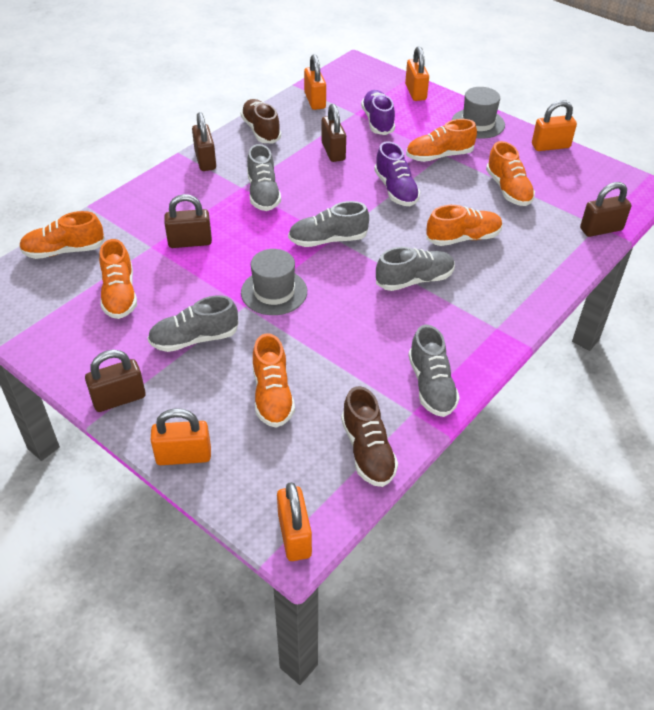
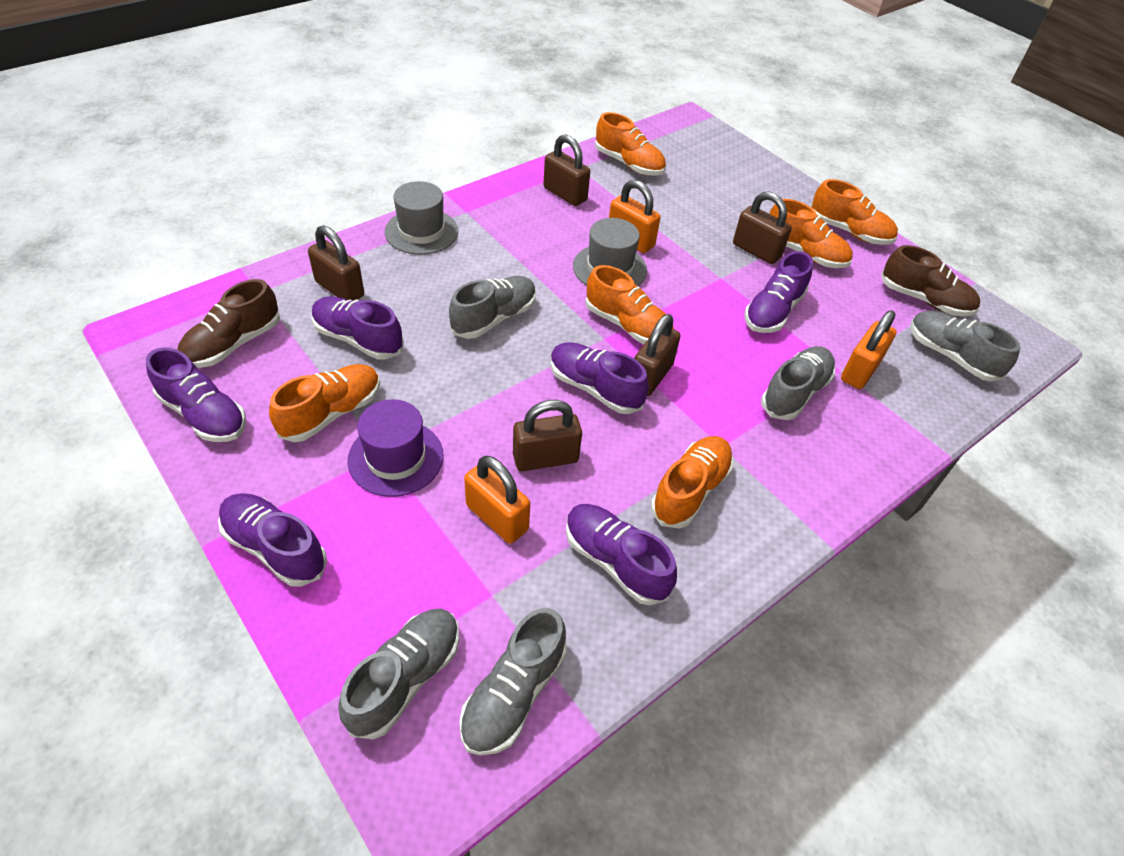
orange padlock: [151,408,211,465] [277,482,312,561] [304,54,326,110] [405,46,429,101] [532,100,577,151] = 5 -> [464,456,530,544] [609,180,661,253] [841,310,896,389] = 3
purple hat: none = 0 -> [347,399,444,497] = 1
purple shoe: [361,90,395,135] [374,141,420,206] = 2 -> [146,347,246,442] [218,493,327,587] [312,296,404,360] [551,342,649,414] [566,504,677,605] [745,251,813,333] = 6

